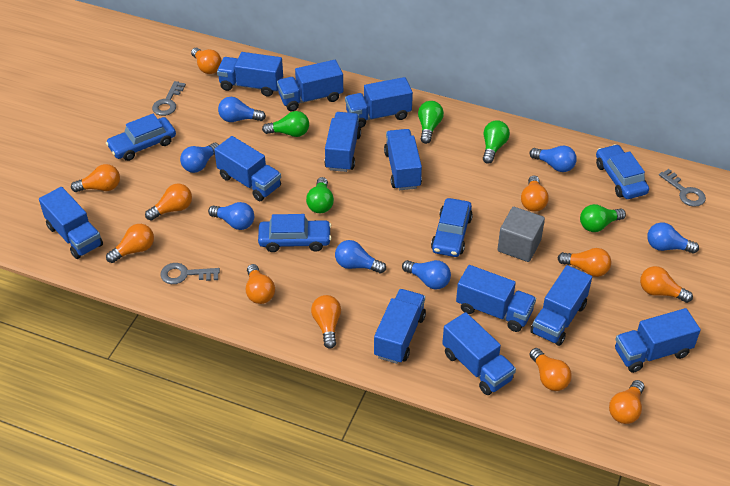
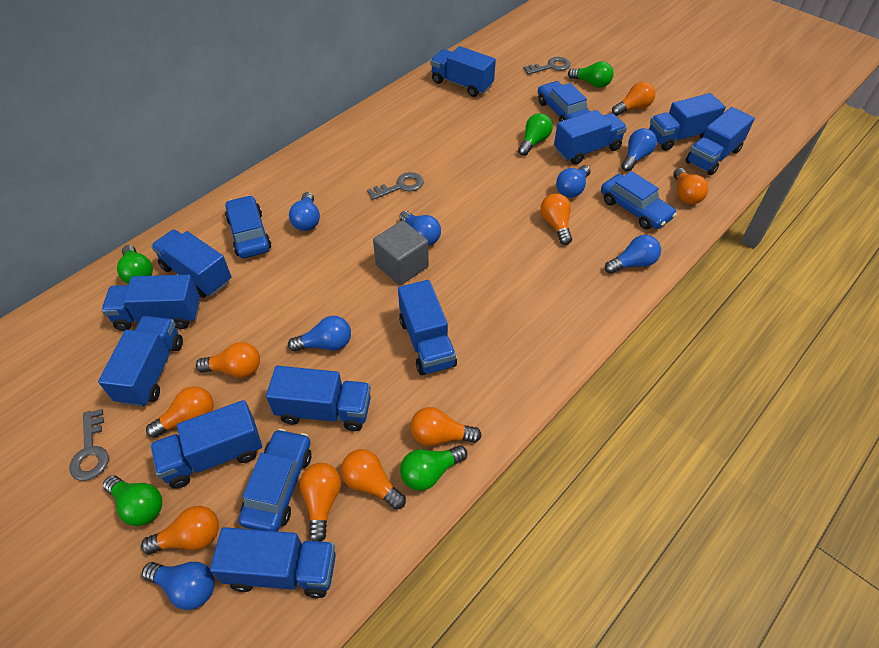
blue truck: [39,187,103,259] [214,136,281,201] [217,52,283,97] [277,60,343,111] [324,112,361,172] [345,77,413,128] [374,289,426,364] [384,129,422,190] [442,312,516,395] [456,265,536,332] [530,265,592,346] [615,308,701,373] = 12 -> [98,316,183,407] [102,275,200,331] [150,400,262,489] [151,229,231,298] [210,527,336,598] [266,366,371,431] [398,280,457,375] [431,46,496,97] [554,110,627,165] [649,93,726,151] [685,107,755,175] = 11
orange light bulb: [71,164,120,192] [106,224,154,263] [145,184,192,221] [191,48,222,74] [246,264,275,304] [311,295,341,348] [521,175,549,212] [530,348,572,391] [558,248,611,277] [609,380,644,424] [640,266,693,303] = 11 -> [141,506,219,554] [146,386,214,438] [196,342,260,378] [299,463,341,542] [341,449,406,510] [411,407,481,446] [540,193,572,245] [612,82,655,116] [673,168,708,204] = 9

